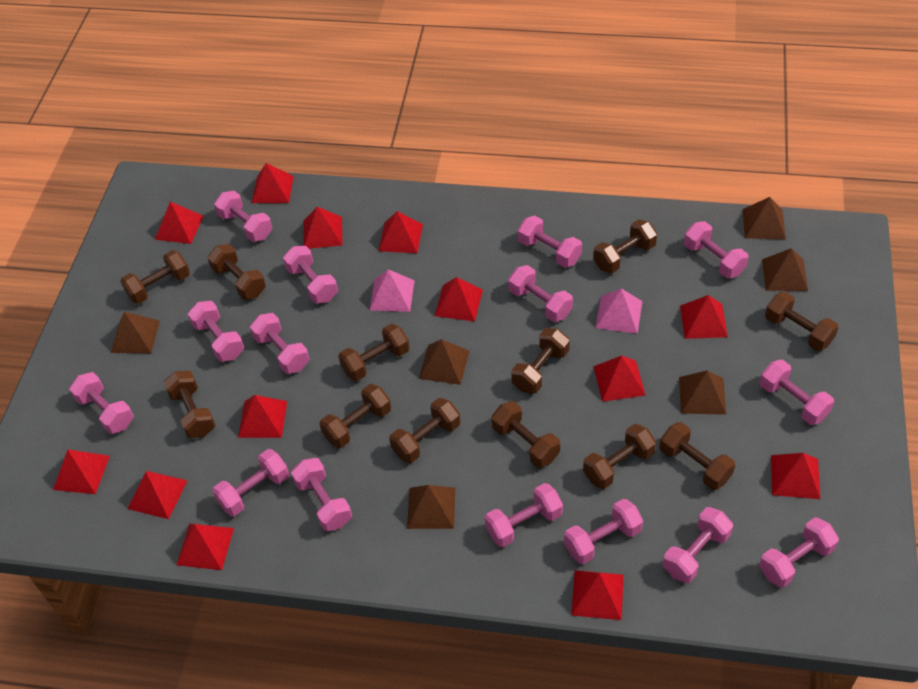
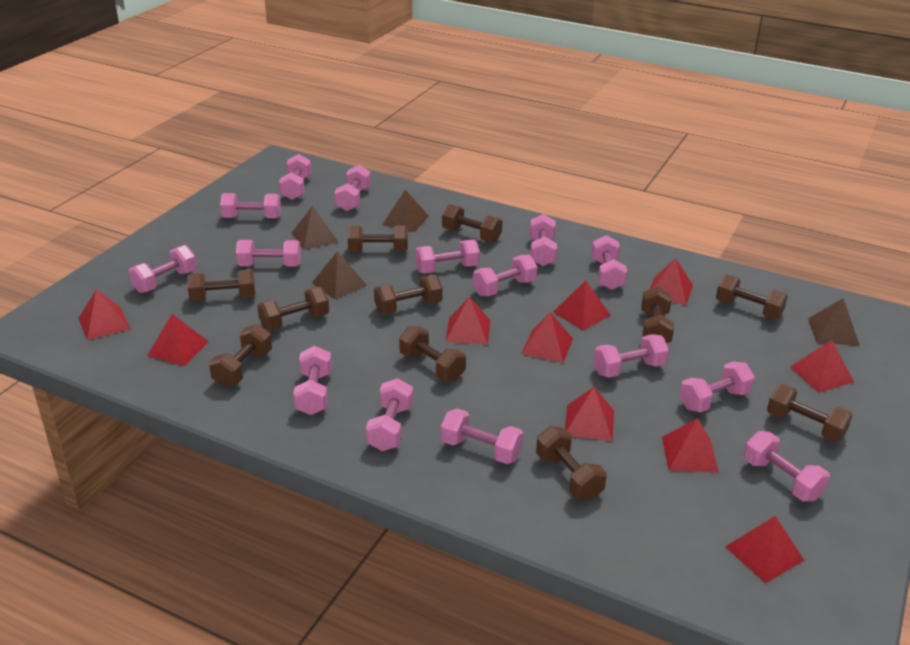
brown dumbbell: [120,250,190,304] [163,371,216,438] [208,244,266,300] [320,384,391,448] [339,323,410,381] [389,398,461,463] [491,401,560,468] [511,328,570,394] [583,424,656,489] [593,219,657,273] [659,422,735,490] [765,292,839,351] = 12 -> [187,269,256,301] [209,324,272,387] [258,287,329,331] [348,226,408,251] [374,275,443,314] [399,326,466,381] [442,204,502,243] [536,426,607,500] [641,286,674,343] [716,274,788,319] [767,384,853,442] = 11
brown pyramid: [111,311,160,353] [407,485,455,529] [419,339,469,385] [679,370,726,415] [742,197,786,239] [762,248,808,291] = 6 -> [292,206,338,250] [312,251,367,300] [382,190,429,232] [808,298,859,345] = 4
pink pyramid: [370,269,415,312] [595,289,643,334] = 2 -> none = 0
red pyramid: [53,450,110,494] [127,471,188,519] [155,202,204,244] [176,523,234,570] [238,395,287,438] [252,163,294,203] [303,207,343,249] [378,211,423,253] [435,277,483,321] [571,570,624,620] [593,355,646,402] [680,295,728,339] [771,453,820,499] = 13 -> [78,289,130,340] [147,314,209,366] [445,297,491,345] [521,312,573,363] [553,280,611,330] [565,387,614,441] [649,258,693,305] [662,418,719,473] [725,516,805,583] [790,340,854,393] = 10

